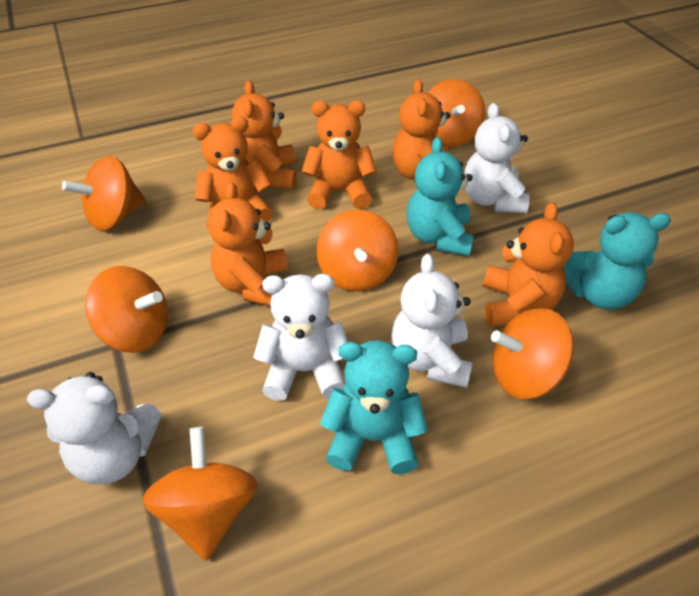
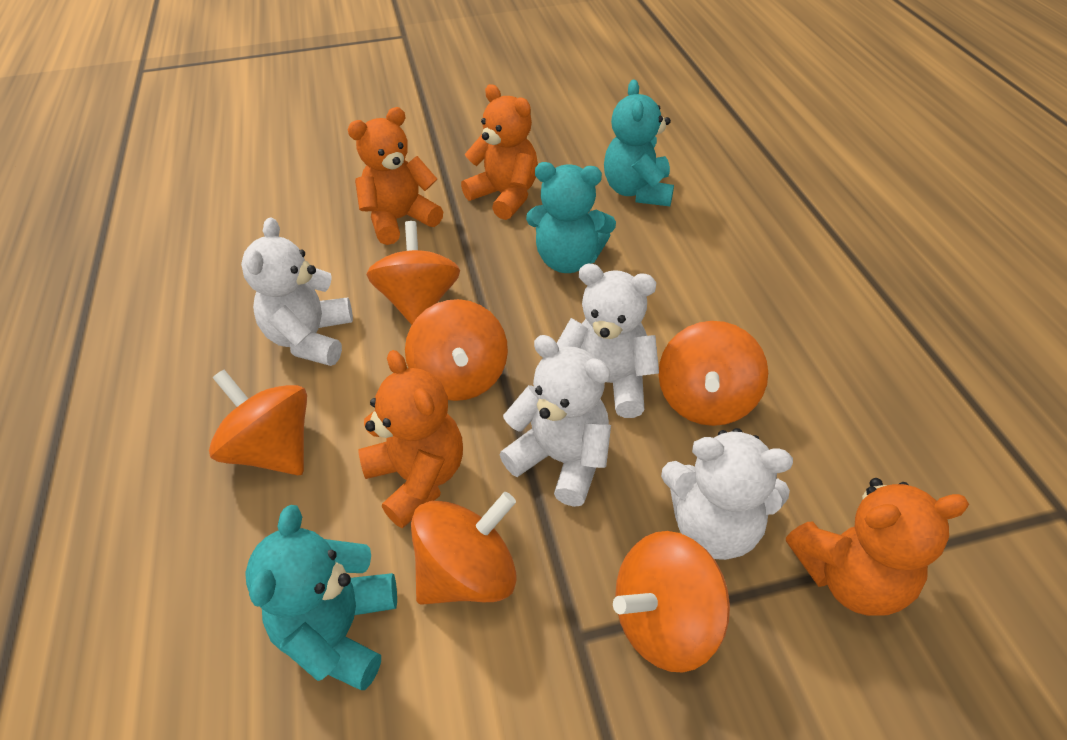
orange teddy bear: [193,116,273,228] [208,182,288,306] [232,80,297,189] [302,101,377,209] [392,79,451,180] [483,202,574,327] = 6 -> [348,107,443,245] [358,350,463,528] [461,84,538,220] [786,478,969,616] = 4

